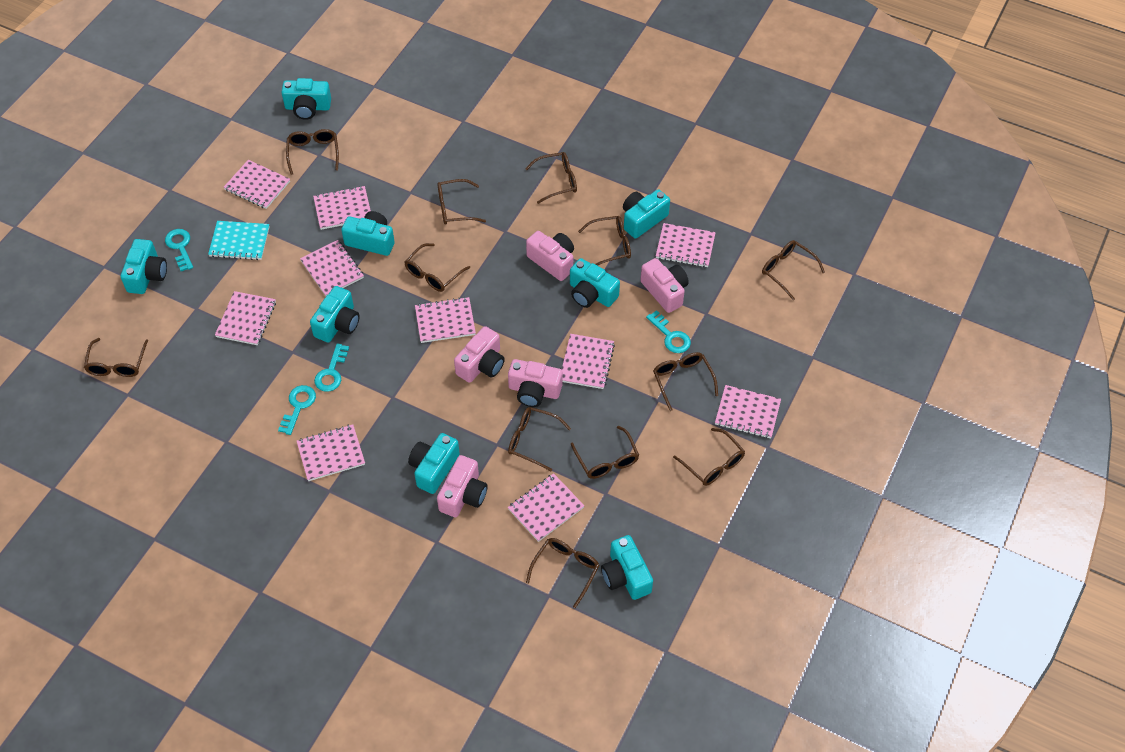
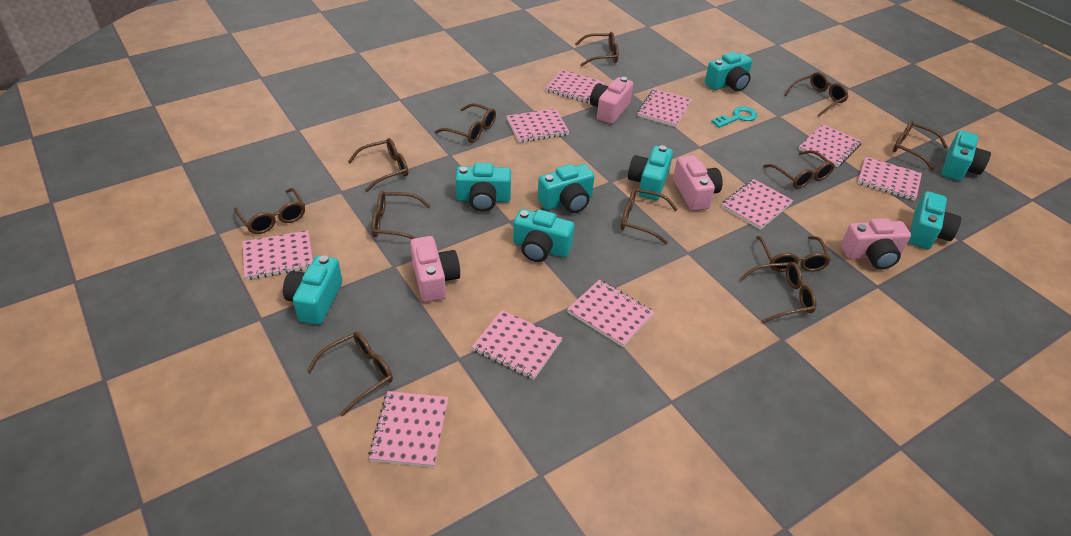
pink camera: [437,455,488,517] [454,326,505,383] [508,359,563,407] [526,231,574,281] [640,258,689,313] = 5 -> [410,236,460,302] [590,77,633,124] [673,155,723,211] [841,218,911,270] = 4
turquoise key: [165,229,193,271] [278,385,316,435] [314,343,349,392] [646,310,691,353] = 4 -> [711,106,757,128] = 1
turquoise notebook: [208,221,270,260] = 1 -> none = 0

